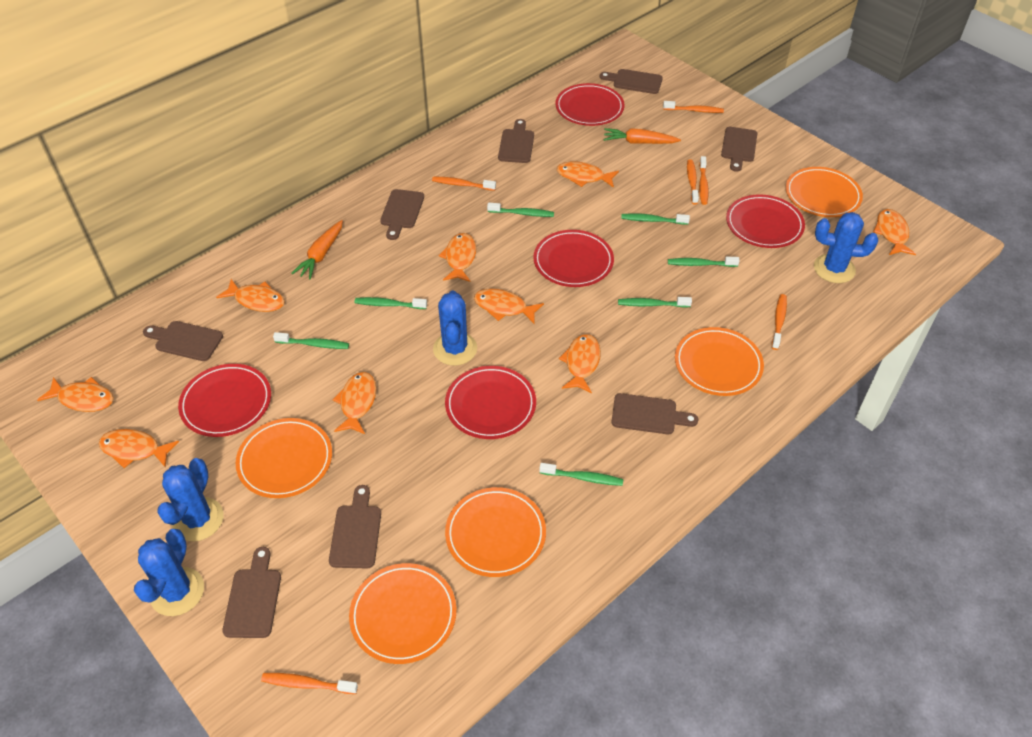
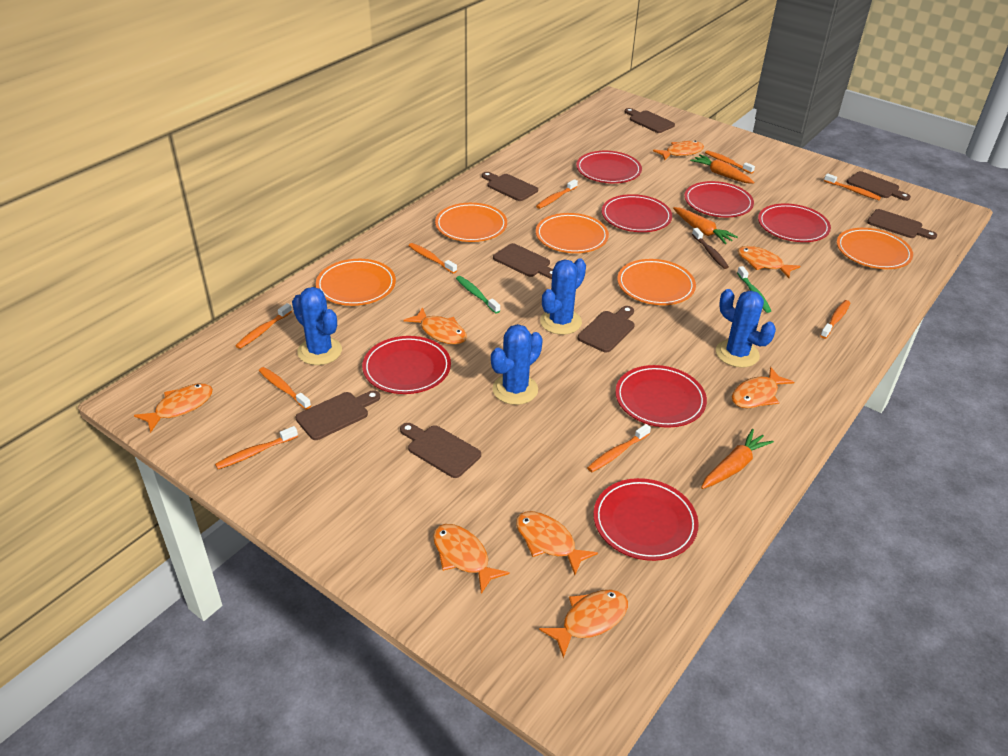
brown toothbrush: none = 0 -> [692,228,729,269] = 1
green toothbrush: [273,332,349,349] [355,297,427,309] [487,202,554,217] [539,463,623,486] [618,297,692,308] [621,213,690,225] [668,257,740,267] = 7 -> [456,276,500,314] [737,266,771,313] = 2
orange carrot: [291,220,343,279] [603,128,681,144] = 2 -> [673,207,738,244] [690,154,754,183] [701,429,774,489] = 3
orange fish: [37,377,114,412] [99,429,179,468] [216,279,285,312] [333,372,376,434] [439,233,476,282] [474,288,544,323] [557,162,619,188] [559,334,601,393] [873,209,916,255] = 9 -> [134,383,213,433] [404,307,467,345] [433,524,510,594] [516,511,598,575] [539,590,628,658] [653,141,704,160] [732,367,794,408] [737,246,800,278] = 8
orange toothbrush: [261,673,358,694] [432,177,496,191] [663,101,724,113] [687,159,699,204] [699,156,709,205] [772,294,787,350] = 6 -> [215,426,298,469] [235,303,292,349] [259,367,311,410] [408,243,457,274] [536,179,578,209] [587,424,651,472] [705,150,755,174] [820,300,850,339] [824,173,881,200] = 9
red plate: [178,364,271,437] [445,366,536,439] [533,230,614,287] [555,83,624,126] [726,194,805,248] = 5 -> [362,336,451,394] [576,151,642,183] [593,478,699,561] [602,194,672,232] [615,365,707,428] [684,181,754,217] [758,203,831,242] = 7

